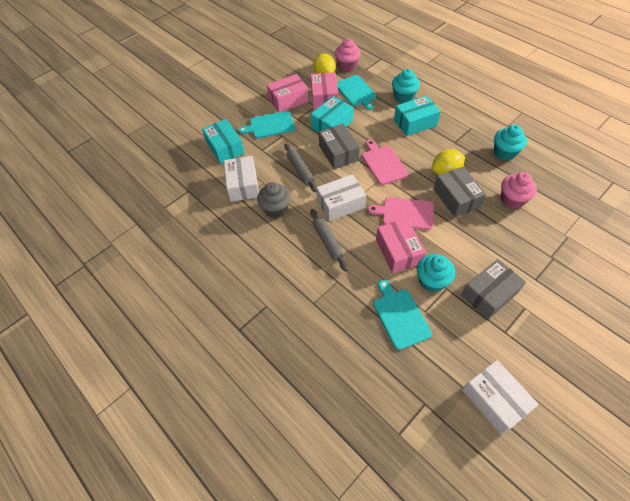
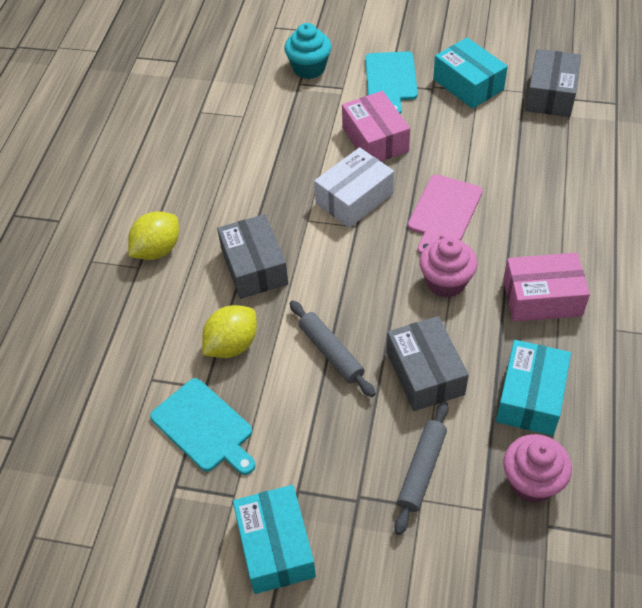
grey cupcake: [257,182,291,218] = 1 -> none = 0
pink box: [267,74,309,112] [311,72,338,110] [376,218,426,273] = 3 -> [342,91,410,161] [503,253,590,322] = 2
pink cutting board: [362,140,409,185] [368,197,434,230] = 2 -> [408,175,483,254] = 1
turquoise cupcake: [392,69,420,103] [417,254,455,292] [494,125,527,161] = 3 -> [284,23,331,79] = 1
turquoise cutting board: [238,111,295,138] [337,75,376,110] [373,279,432,350] = 3 -> [150,378,256,475] [365,51,418,114] = 2
white box: [224,156,259,202] [317,174,366,222] [462,360,539,434] = 3 -> [314,147,394,228] = 1

